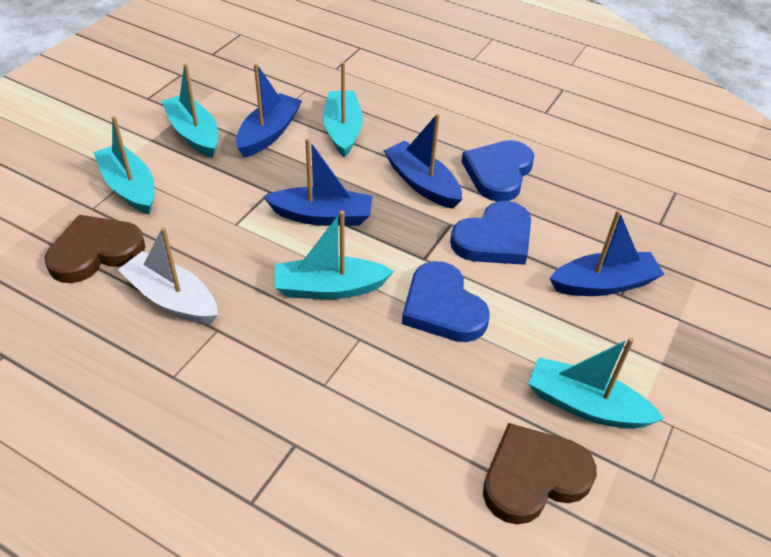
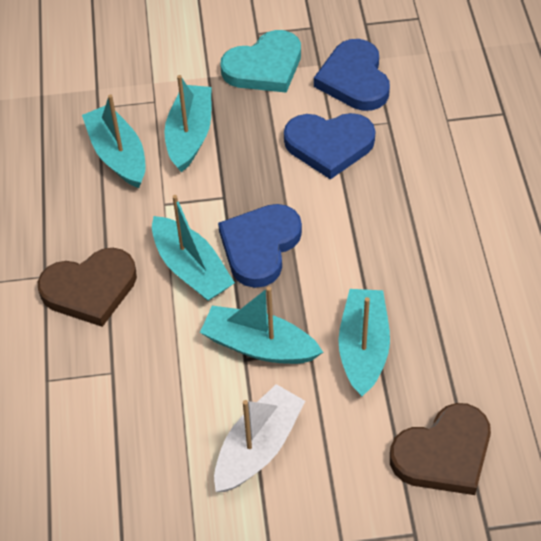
blue boat: [236,63,302,157] [264,138,373,226] [384,113,462,209] [549,210,664,296] = 4 -> none = 0
turquoise heart: none = 0 -> [220,30,301,93] = 1

